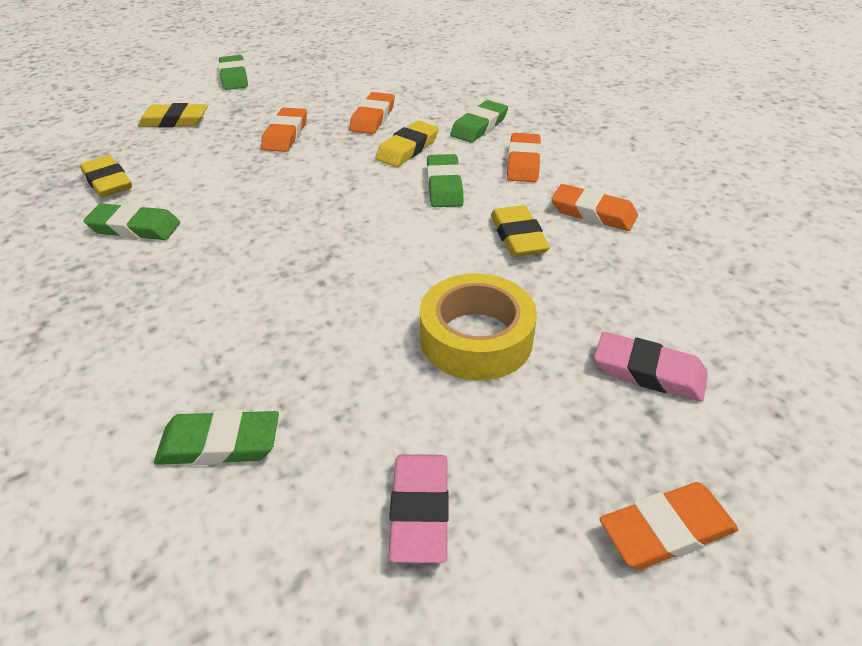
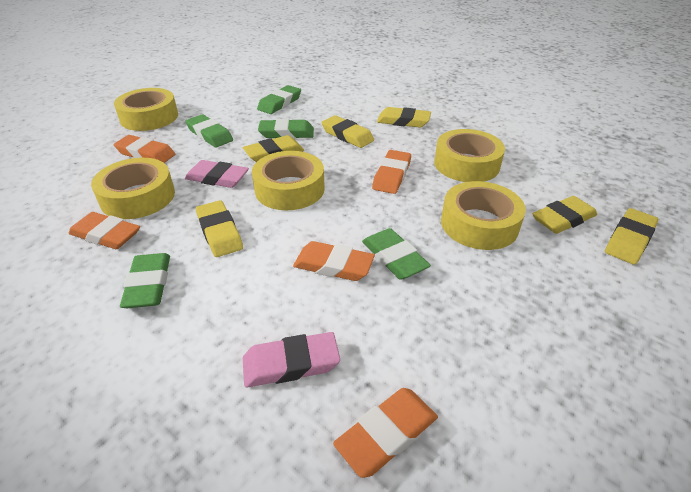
yellow eraser: [80,155,132,198] [138,103,208,127] [375,121,439,167] [491,205,550,257] = 4 -> [196,200,243,257] [243,135,304,162] [321,115,374,148] [377,107,431,128] [532,196,597,234] [605,208,658,265] = 6
yellow tape: [420,273,537,381] = 1 -> [91,158,175,219] [114,88,178,131] [252,151,325,210] [434,129,505,182] [441,181,526,250] = 5

